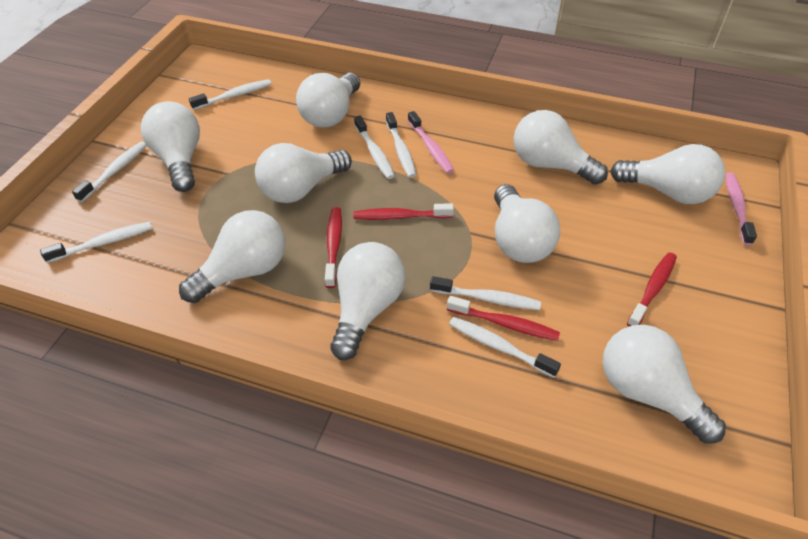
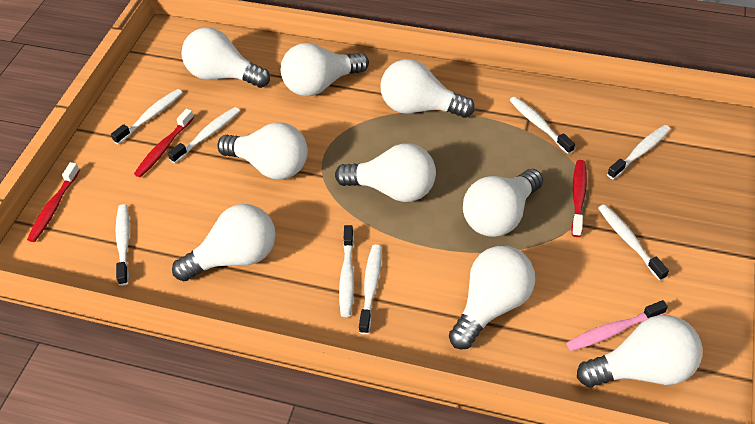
pink toothbrush: [408,111,454,174] [726,172,757,245] = 2 -> [566,300,668,351] = 1
red toothbrush: [325,207,342,288] [353,203,454,220] [447,296,560,341] [627,252,677,326] = 4 -> [27,162,80,242] [134,109,194,177] [571,160,587,237] = 3
white toothbrush: [40,222,152,263] [72,142,147,202] [189,79,271,110] [354,115,395,179] [386,112,416,178] [430,276,541,310] [449,317,561,378] = 7 -> [111,89,183,144] [115,204,130,286] [168,107,240,164] [339,225,354,317] [359,245,381,334] [510,96,575,154] [598,204,669,281] [607,125,671,179] = 8

